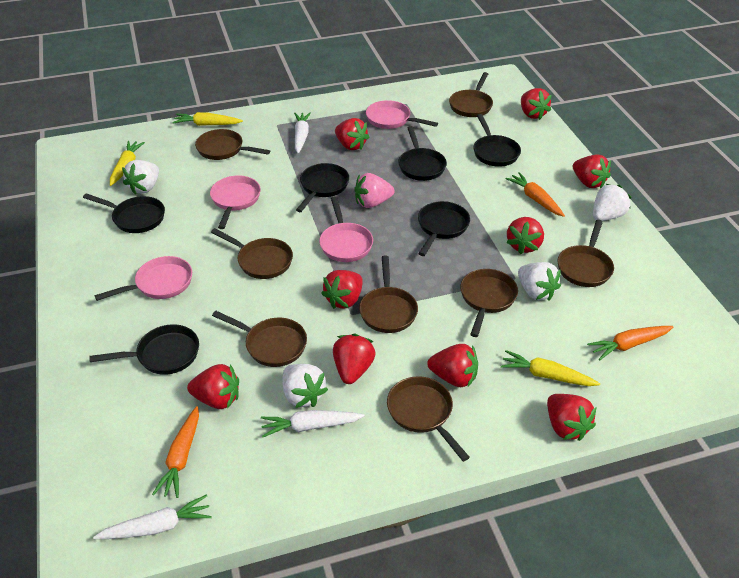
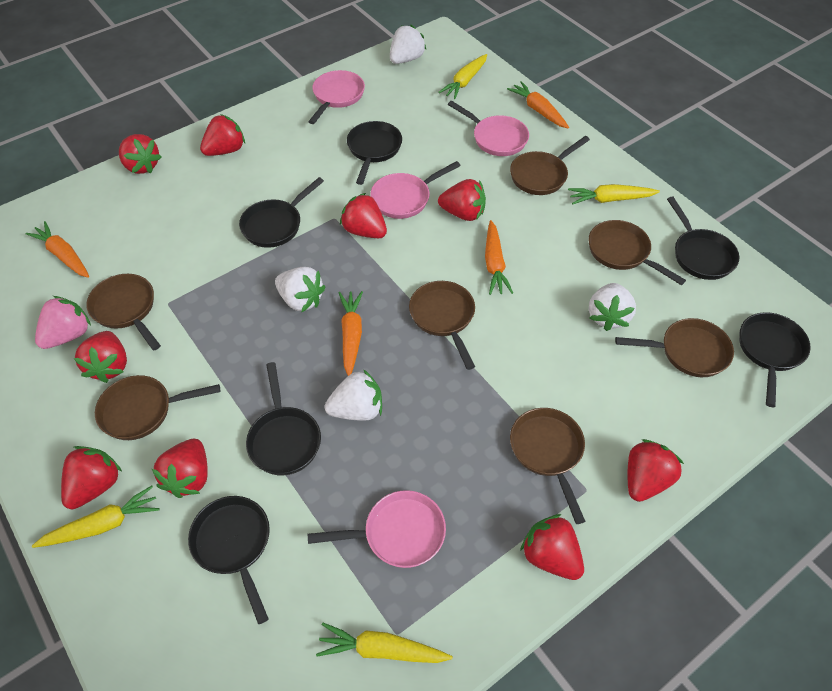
brown pan: [195,129,270,160] [211,228,293,279] [212,311,307,367] [359,256,418,333] [387,376,470,462] [449,72,493,117] [460,269,518,337] [558,220,614,287] = 8 -> [86,274,161,350] [95,375,220,440] [409,281,475,370] [510,136,590,195] [510,408,585,524] [588,220,686,285] [615,318,734,377] = 7
orange carrot: [152,406,199,498] [506,172,565,217] [587,326,673,360] = 3 -> [25,221,89,278] [339,291,363,376] [485,220,513,295] [507,81,569,128] = 4
white carrot: [93,494,212,539] [261,410,364,437] [294,113,311,153] = 3 -> none = 0
yellow carrot: [110,141,145,186] [172,112,243,126] [501,350,600,386] = 3 -> [32,486,160,548] [316,623,453,663] [438,54,487,99] [568,184,660,204] = 4

